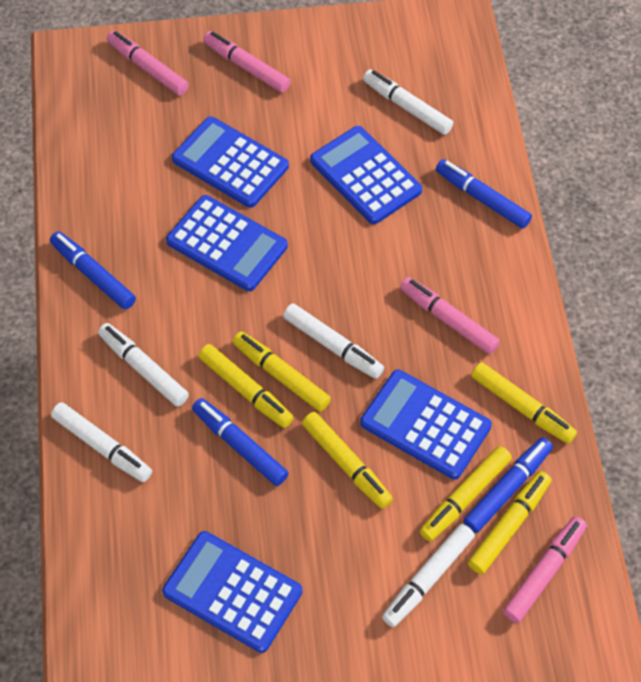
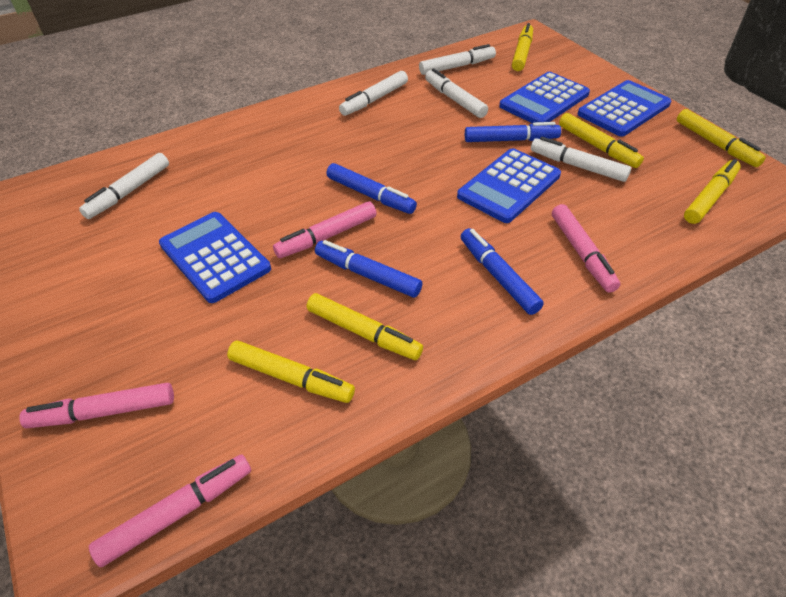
blue calculator: [162,531,302,653] [166,195,288,291] [172,116,289,208] [310,126,422,224] [360,370,492,479] = 5 -> [159,212,271,303] [457,148,561,223] [499,72,590,124] [577,80,671,136] = 4

